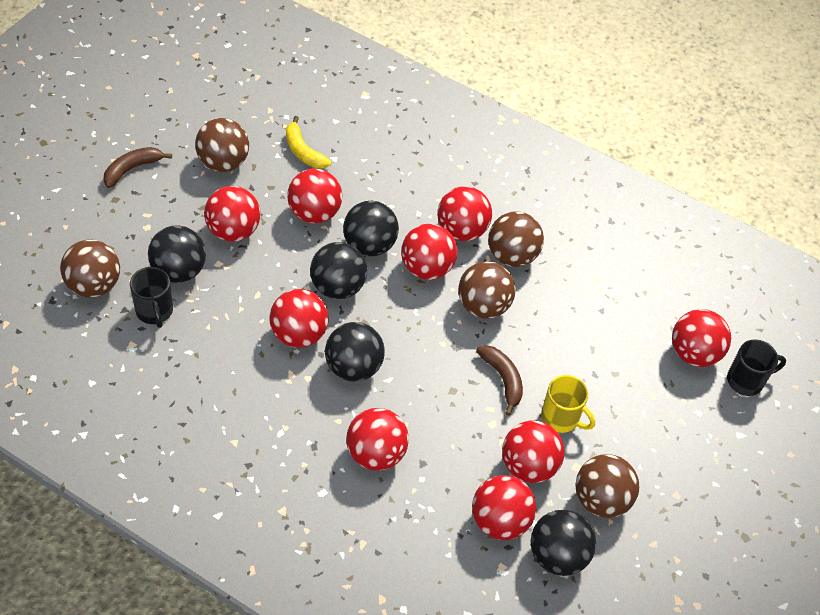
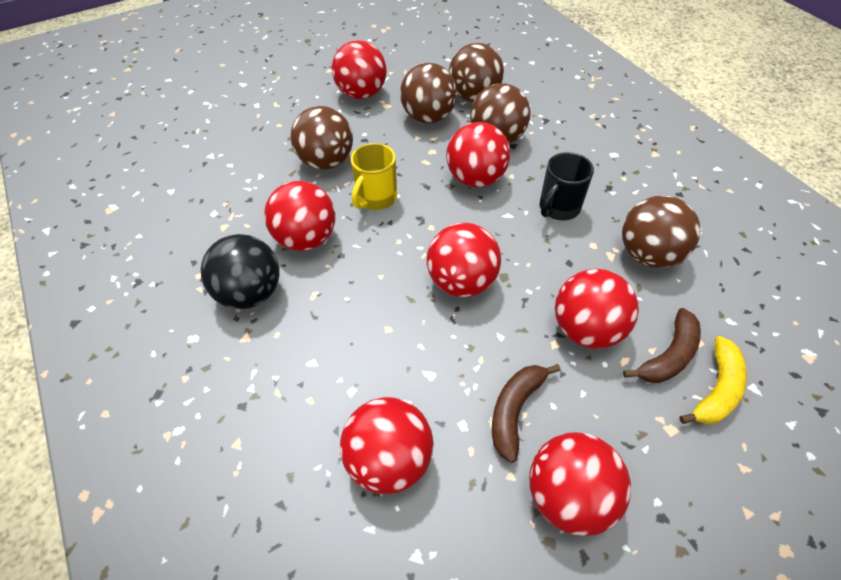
black ball: [148,225,206,283] [310,242,367,299] [325,322,385,382] [343,201,399,256] [531,510,596,576] = 5 -> [201,234,280,309] = 1
black mug: [130,267,173,328] [727,339,786,396] = 2 -> [540,152,594,221] = 1
red ball: [204,186,260,242] [269,289,329,348] [287,168,342,224] [346,408,409,471] [401,224,457,280] [437,186,492,241] [472,475,536,540] [502,420,565,483] [672,309,731,367] = 9 -> [264,181,335,251] [332,40,387,99] [340,397,433,494] [427,223,501,297] [446,122,510,188] [529,432,631,536] [555,269,639,349] = 7

